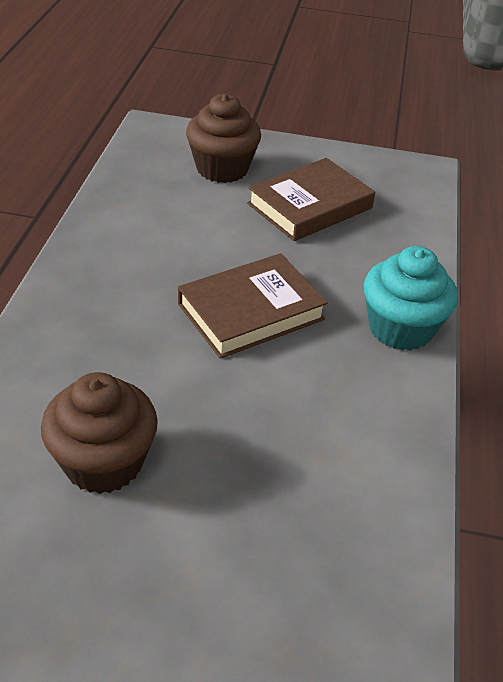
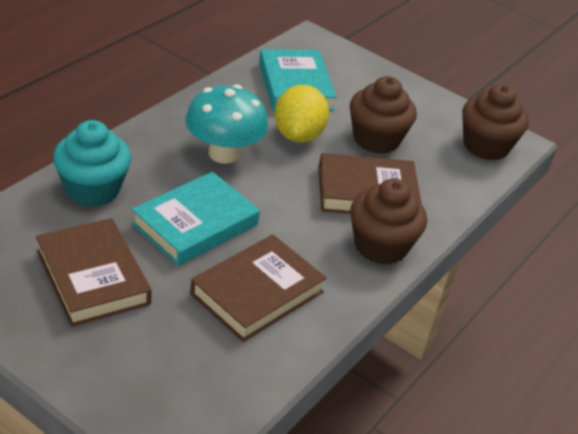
brown book: [178,253,328,359] [247,158,375,241] = 2 -> [36,218,152,327] [190,235,326,342] [319,153,422,214] = 3
brown cupcake: [41,372,158,494] [186,93,261,183] = 2 -> [350,76,417,154] [350,179,427,265] [462,84,529,161] = 3
turquoise book: none = 0 -> [131,171,260,266] [259,49,337,111] = 2
turquoise mushroom: none = 0 -> [185,84,268,164] = 1
yellow lemon: none = 0 -> [274,85,329,143] = 1

